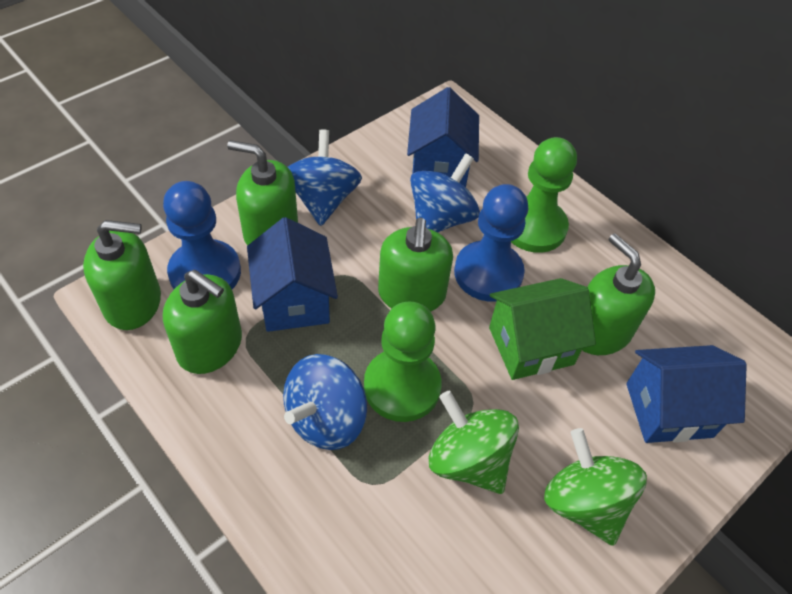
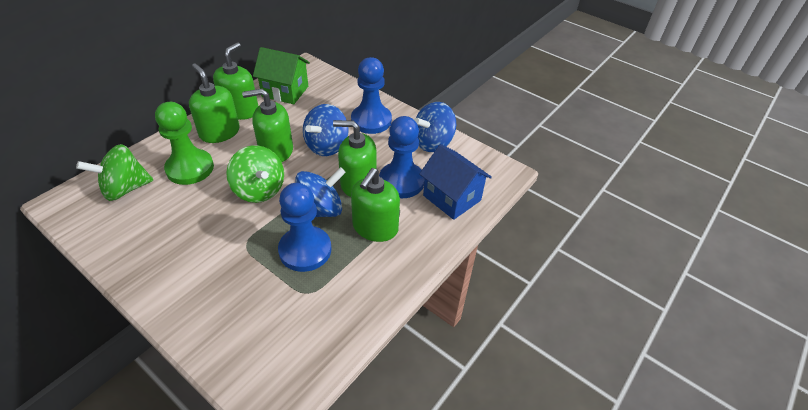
blue house: [247,217,338,332] [407,87,479,187] [626,345,747,443] = 3 -> [419,144,492,220] = 1
blue pawn: [163,181,241,289] [454,184,528,302] = 2 -> [278,183,331,272] [351,57,392,134] [379,116,425,198] = 3
green pawn: [364,301,442,422] [511,137,577,253] = 2 -> [155,102,214,185] = 1

